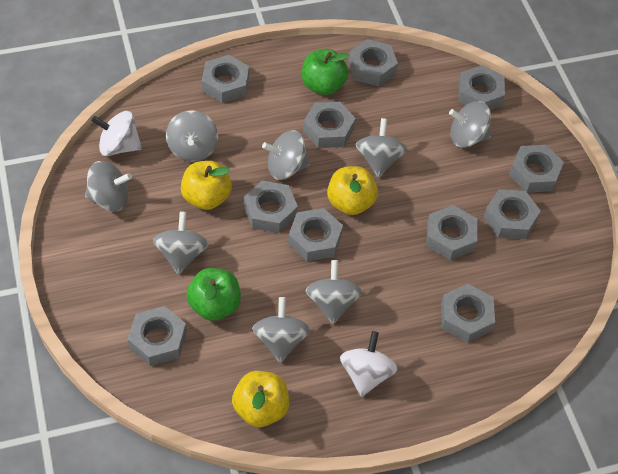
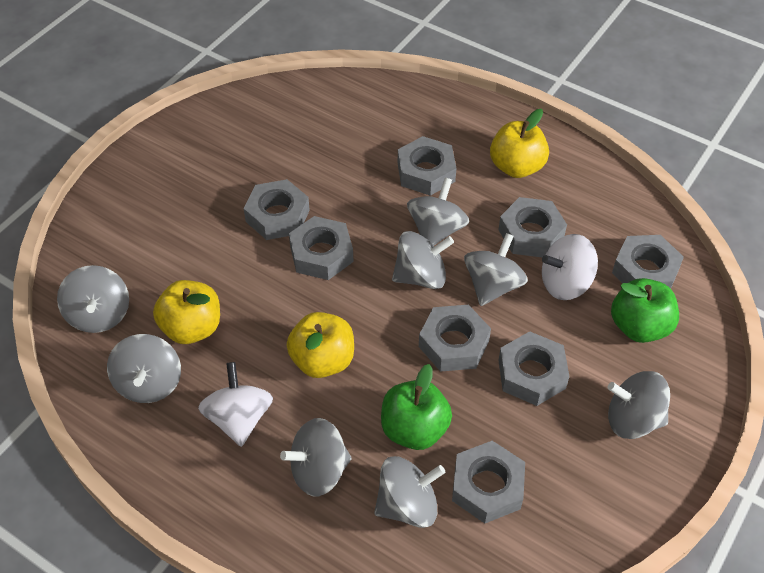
grey nut: [128,306,187,366] [202,55,249,103] [244,181,298,233] [288,208,343,262] [303,102,356,148] [348,39,398,86] [427,205,477,260] [441,284,495,343] [458,65,505,110] [483,189,541,239] [509,145,564,193] = 11 -> [243,179,310,240] [289,216,354,280] [398,136,456,196] [419,305,491,372] [452,441,525,523] [498,197,567,257] [498,331,570,406] [612,235,684,288] = 8

